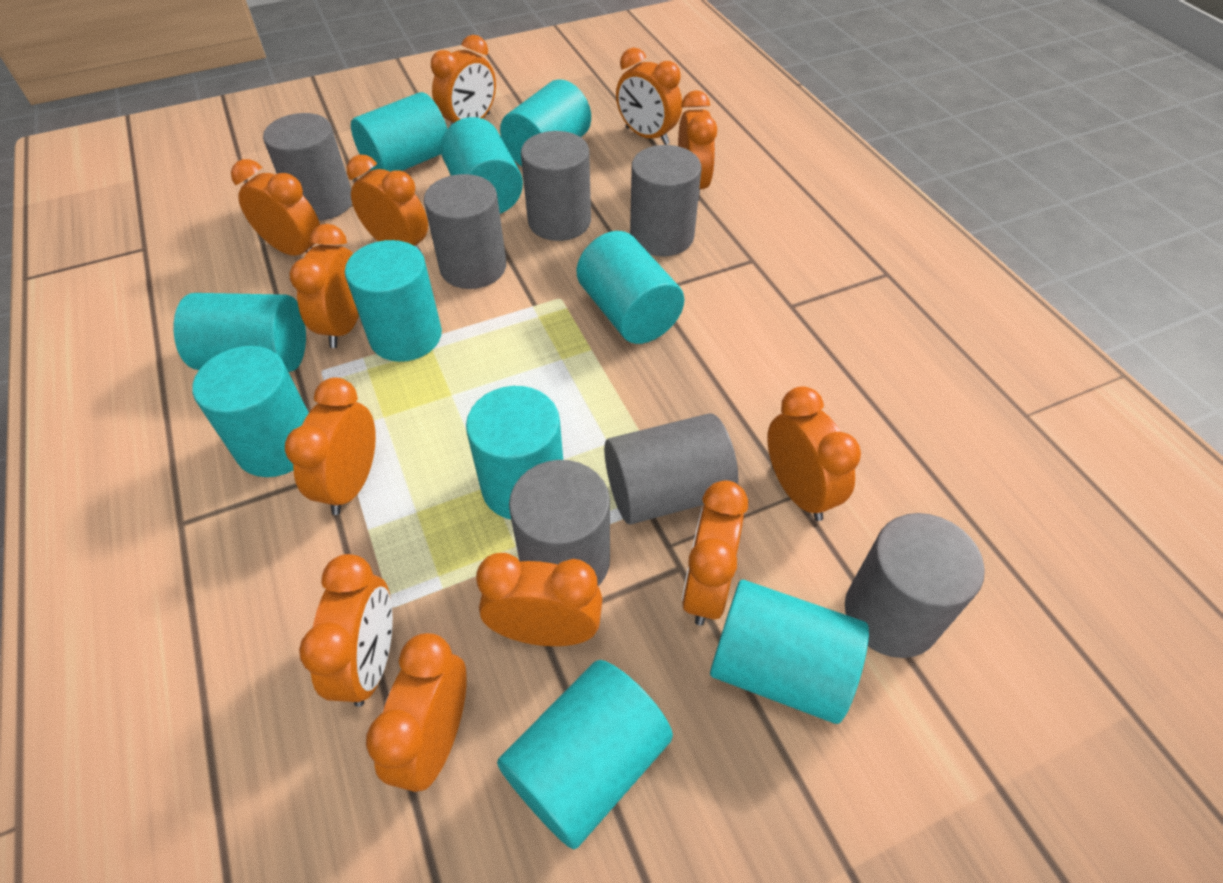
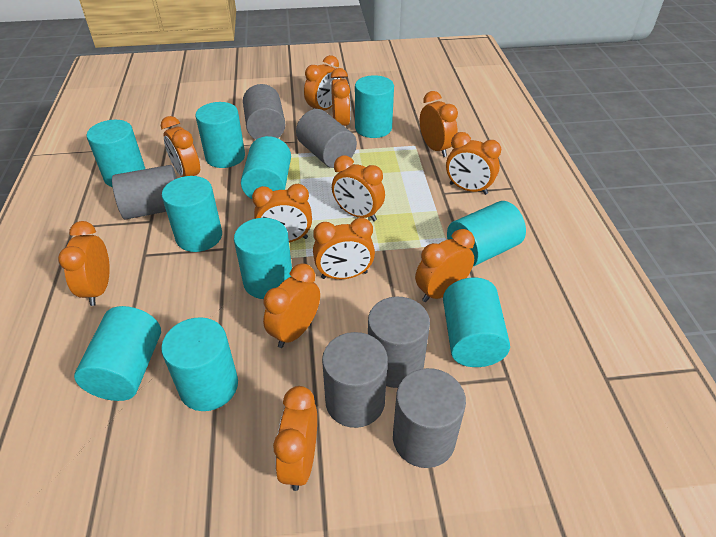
grey cylinder: [263,113,352,221] [424,174,506,289] [509,460,610,586] [521,131,591,241] [604,413,738,524] [630,145,701,256] [845,513,985,658] = 7 -> [112,165,177,220] [243,84,285,140] [296,109,357,168] [322,332,388,428] [368,296,430,388] [393,368,466,468] = 6

